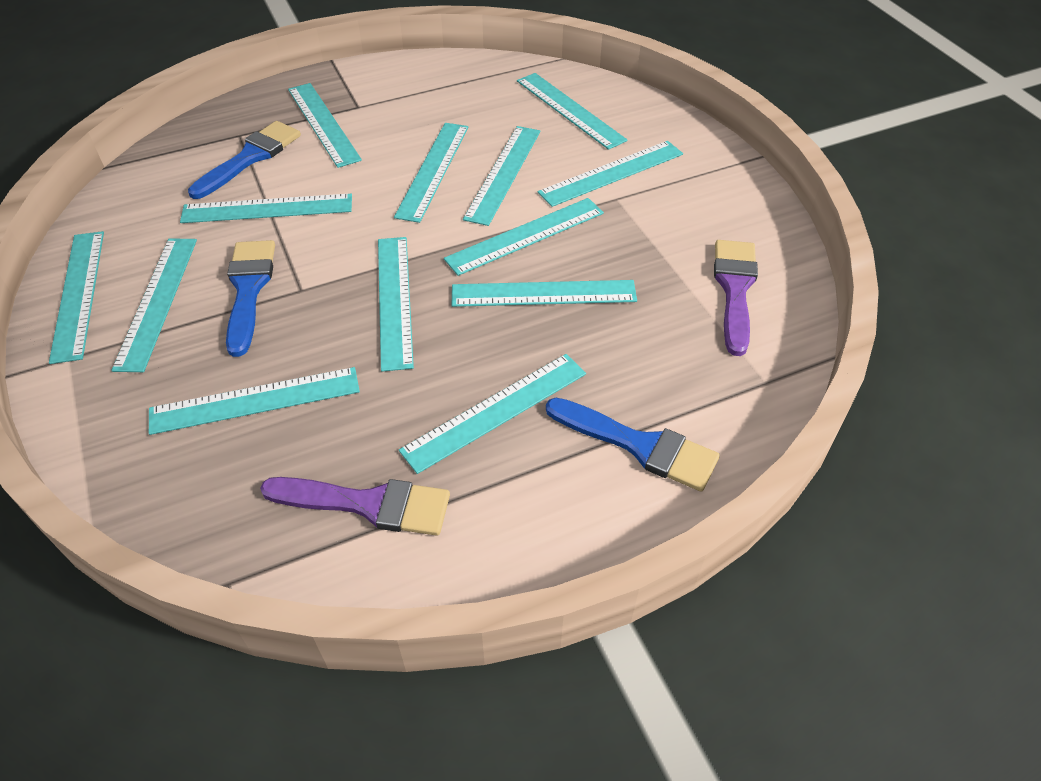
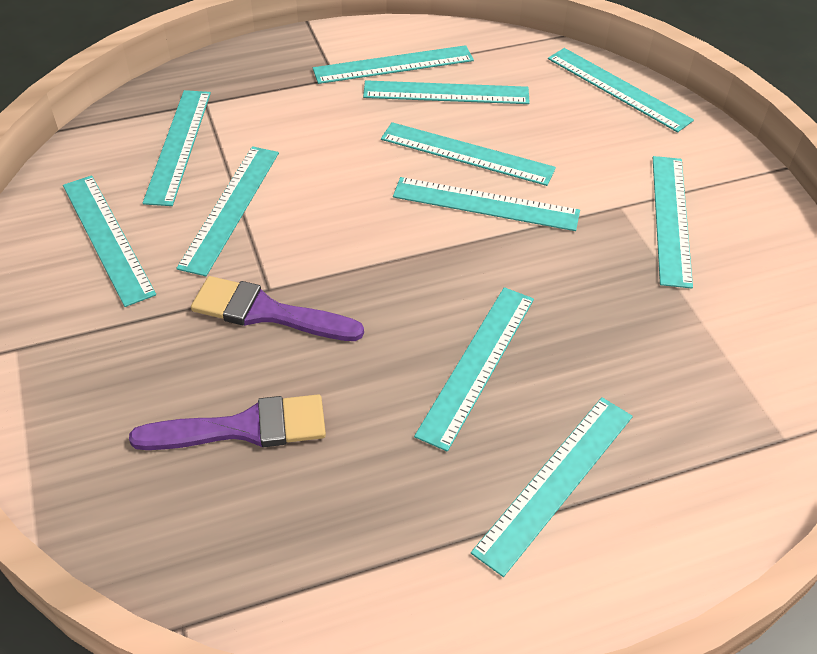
blue brush: [188,121,301,199] [226,240,275,357] [546,398,720,492] = 3 -> none = 0
turquoise ruler: [49,231,104,364] [111,238,197,372] [149,367,360,435] [180,194,352,223] [288,83,362,168] [378,237,414,372] [394,123,468,223] [399,354,586,474] [444,198,604,276] [452,280,637,307] [463,126,540,226] [517,73,628,150] [537,141,683,207] = 13 -> [63,176,156,307] [143,90,211,206] [176,146,279,276] [313,45,474,84] [363,80,530,104] [381,122,556,186] [393,177,580,231] [414,287,534,452] [471,397,633,577] [548,48,694,133] [653,156,693,289] = 11

